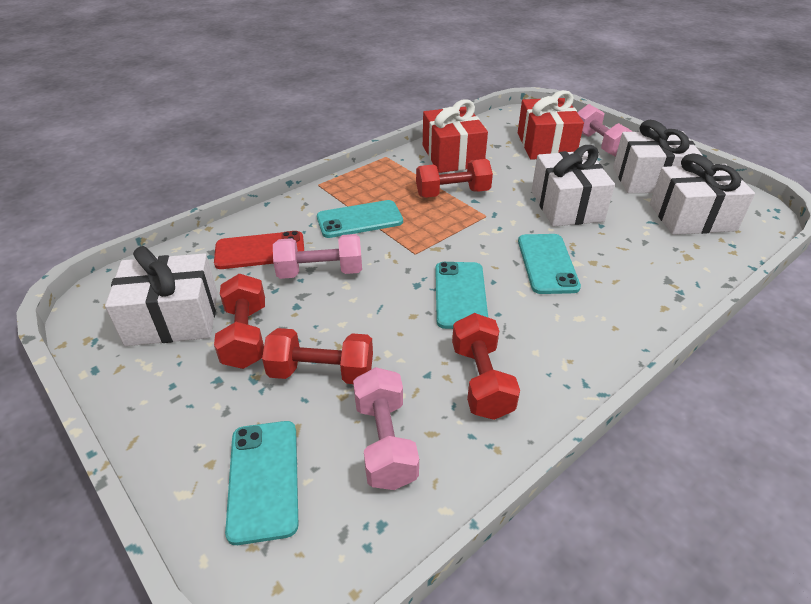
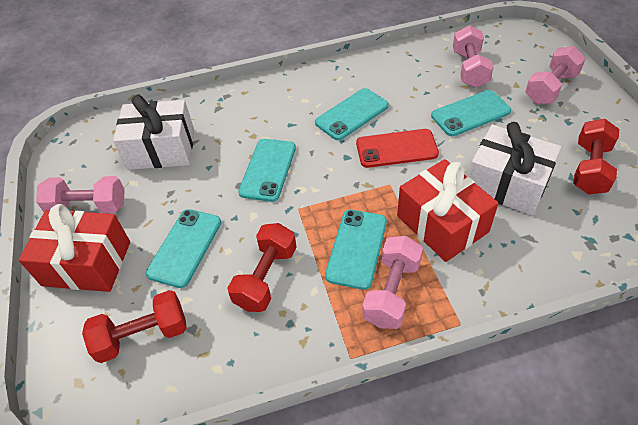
pink dumbbell: [273,234,362,279] [353,367,419,490] [577,104,633,157] = 3 -> [36,176,125,214] [363,236,423,329] [453,25,494,88] [525,46,586,104] = 4
red dumbbell: [214,274,265,369] [262,328,373,384] [416,159,493,198] [452,313,520,420] = 4 -> [82,290,187,363] [228,223,296,312] [573,119,619,194] = 3
turquoise phone: [225,421,298,545] [317,200,403,238] [435,262,488,329] [518,234,581,294] = 4 -> [146,209,221,288] [238,139,296,202] [315,88,389,140] [325,209,387,290] [431,90,511,136] = 5
white gift: [105,246,218,346] [531,145,615,227] [613,120,703,193] [650,153,755,235] = 4 -> [113,94,194,170] [468,122,562,215] = 2

